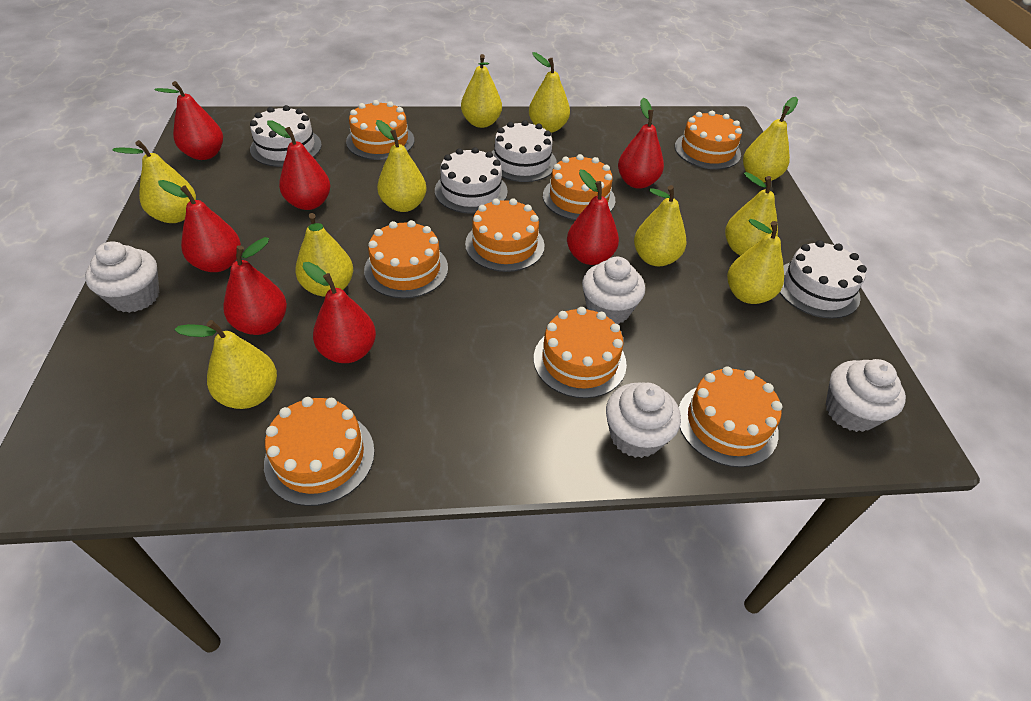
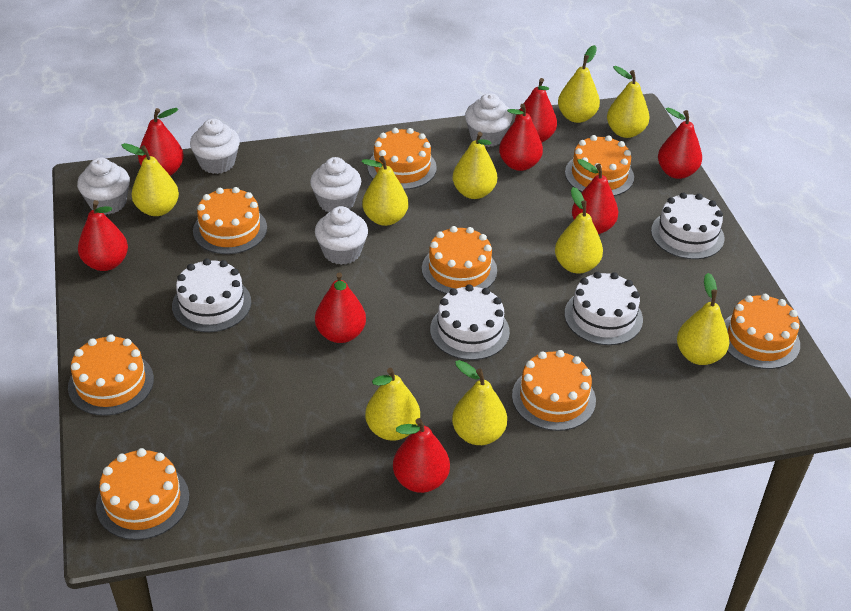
red pear: [155,81,223,160] [158,180,241,272] [223,237,287,335] [267,120,330,210] [303,262,376,363] [567,169,619,265] [618,98,664,189] = 7 -> [78,200,128,271] [138,108,184,176] [315,272,366,343] [393,418,450,493] [499,104,543,171] [515,78,557,142] [572,159,618,234] [658,108,702,179] = 8
white cupcake: [85,241,159,313] [582,257,645,324] [606,382,681,458] [826,359,906,432] = 4 -> [77,158,130,215] [190,118,240,174] [310,157,361,212] [315,206,368,265] [465,93,513,147] = 5
yellow pear: [112,140,196,223] [174,320,277,409] [295,213,353,297] [376,120,427,212] [461,54,502,128] [529,52,570,133] [634,185,687,266] [725,172,778,256] [727,219,784,304] [743,97,798,183] = 10 -> [121,143,179,216] [361,156,409,226] [365,368,420,441] [452,360,507,445] [453,132,497,199] [555,187,603,274] [558,45,600,123] [607,66,650,138] [677,273,730,365] = 9

